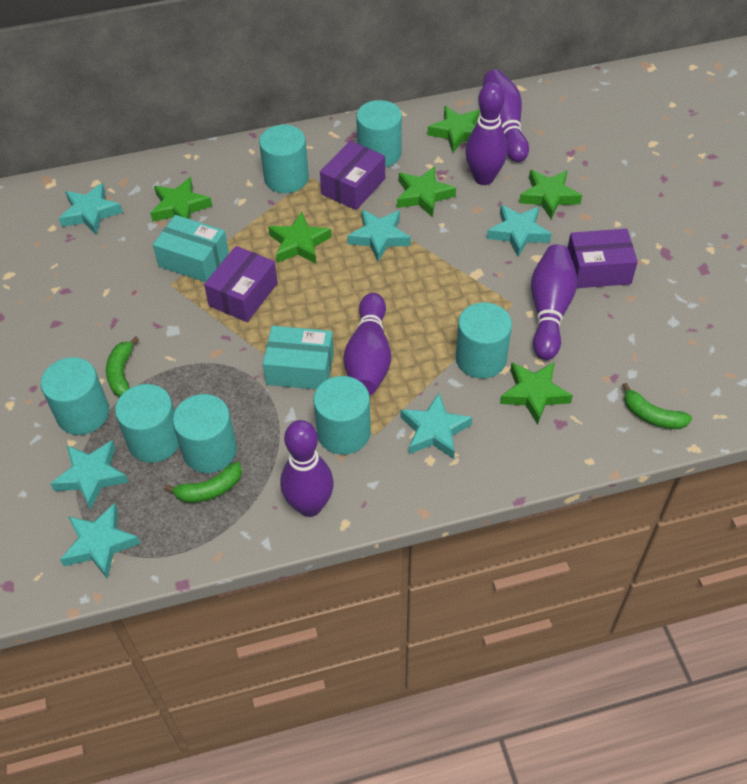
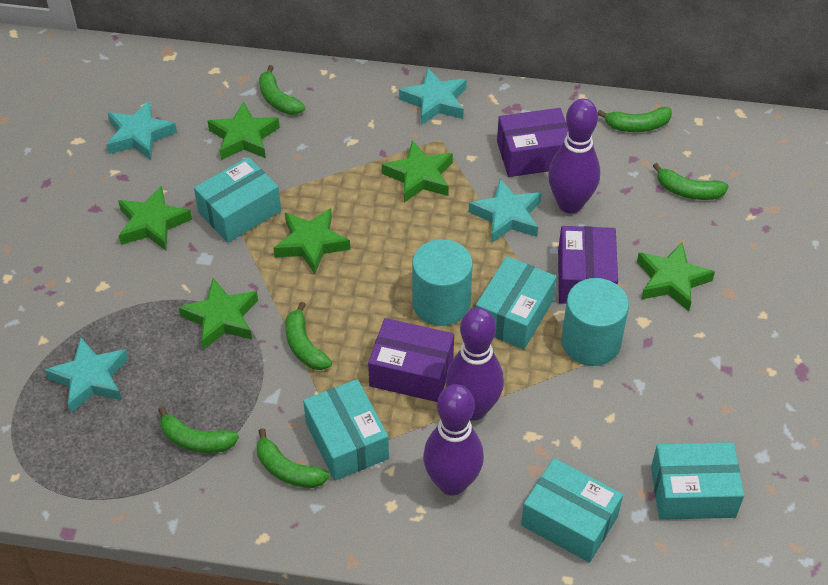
green banana: [106,337,139,397] [164,462,242,503] [622,383,692,429] = 3 -> [158,406,239,453] [257,428,330,488] [259,65,305,115] [285,302,332,370] [598,107,672,132] [653,163,729,200] = 6
purple bowling pin: [280,420,334,517] [343,293,391,396] [465,82,508,185] [482,69,529,162] [531,244,577,360] = 5 -> [423,384,484,496] [446,308,504,420] [548,99,600,214] = 3
turquoise box: [153,215,229,282] [263,326,334,389] = 2 -> [194,157,281,243] [303,379,389,481] [476,256,557,349] [521,458,623,563] [651,442,744,520] = 5
turquoise cylinder: [41,357,109,435] [115,384,179,463] [173,394,237,473] [259,125,309,193] [313,376,371,455] [356,100,402,167] [456,302,512,379] = 7 -> [412,239,473,326] [561,278,629,366] = 2
turquoise star: [50,440,129,510] [59,183,123,234] [60,503,141,579] [347,209,411,261] [400,393,473,459] [487,205,551,257] = 6 -> [45,337,129,413] [106,101,177,160] [399,68,467,125] [469,179,542,243] = 4

